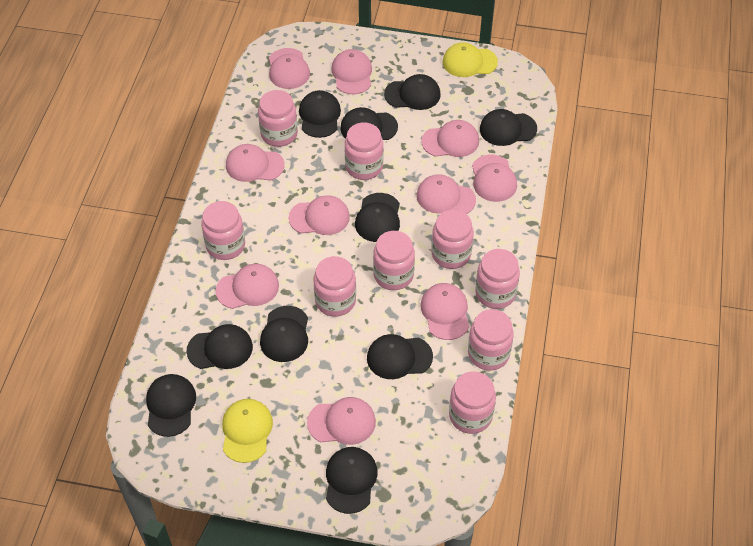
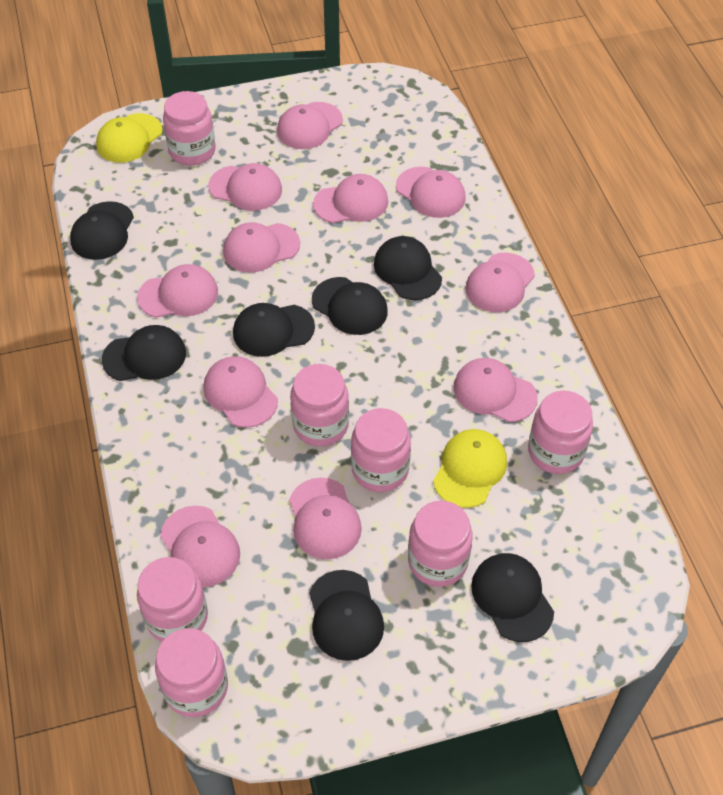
black cap: [146,374,196,437] [186,324,253,369] [260,306,308,362] [299,90,341,138] [326,447,378,514] [340,107,398,140] [355,193,400,242] [367,334,433,379] [384,74,441,110] [480,109,537,146] = 10 -> [70,201,134,260] [102,325,186,381] [233,303,315,357] [309,570,384,661] [312,277,388,335] [374,236,442,300] [471,553,554,642] = 7
pink cap: [216,264,279,309] [226,144,285,182] [269,48,310,89] [289,195,350,235] [307,397,376,445] [331,49,372,94] [416,174,476,214] [420,283,469,340] [422,120,479,157] [472,155,517,202] = 10 -> [137,264,218,318] [160,506,240,587] [203,356,278,428] [208,163,282,211] [223,222,300,272] [277,102,343,149] [289,478,362,559] [313,174,388,223] [396,166,466,218] [454,358,537,422] [465,253,535,312] = 11
pink jar: [201,201,245,260] [258,90,298,147] [313,256,356,317] [345,122,384,180] [373,231,415,290] [431,210,474,269] [449,371,496,434] [468,309,514,371] [475,249,520,309] = 9 -> [137,557,208,642] [155,628,228,717] [163,91,215,166] [290,364,349,447] [351,408,411,492] [408,501,473,587] [528,390,593,474] = 7

